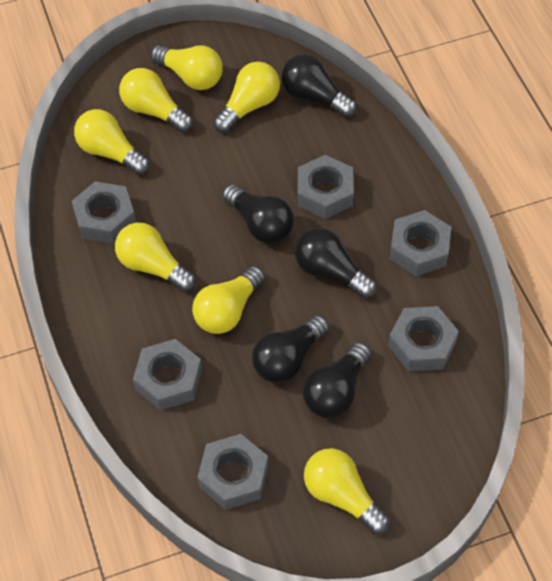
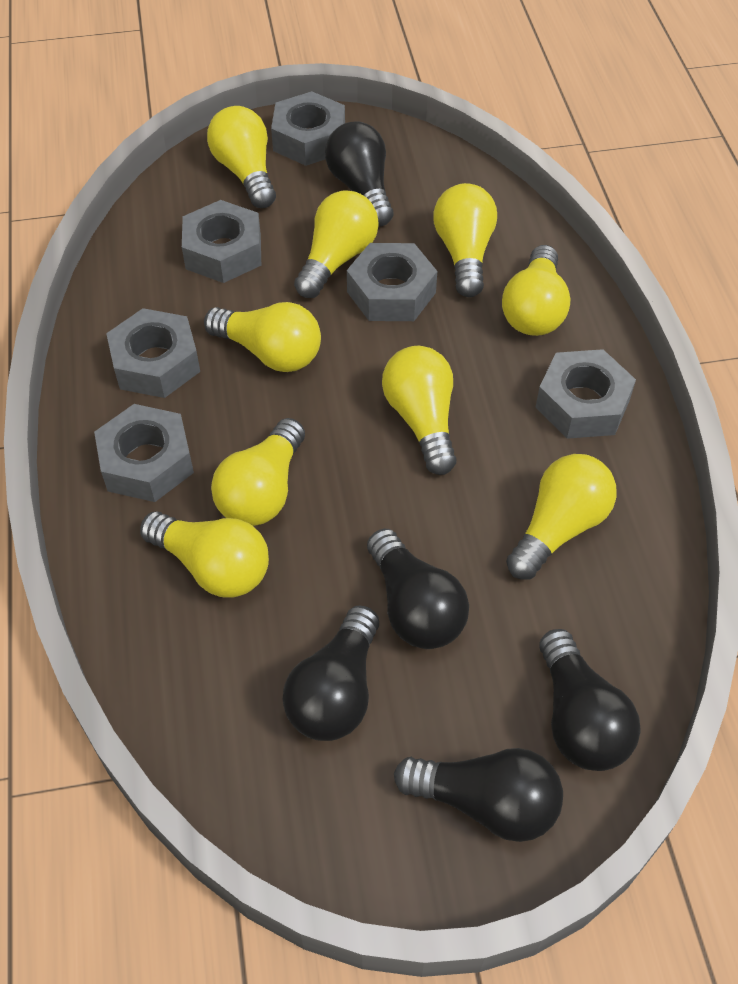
yellow light bulb: [74,109,149,175] [115,223,196,292] [119,68,193,132] [151,45,223,90] [192,266,265,334] [214,62,280,133] [304,448,390,534] = 7 -> [140,511,269,598] [204,302,321,372] [207,106,276,208] [211,418,305,526] [294,190,379,298] [382,346,457,475] [433,183,497,297] [502,245,570,336] [506,454,617,579] = 9

